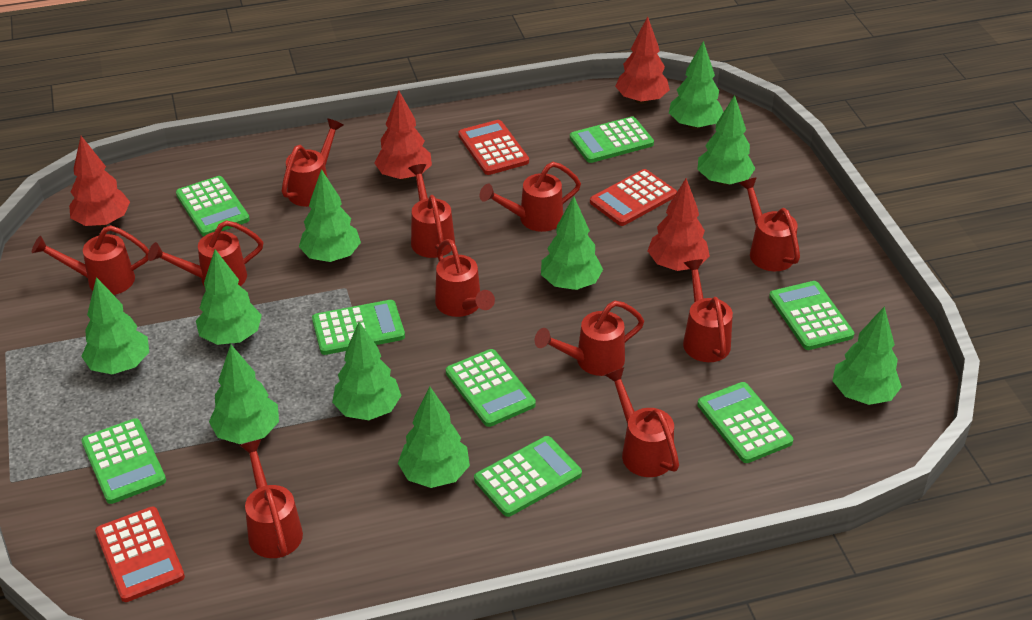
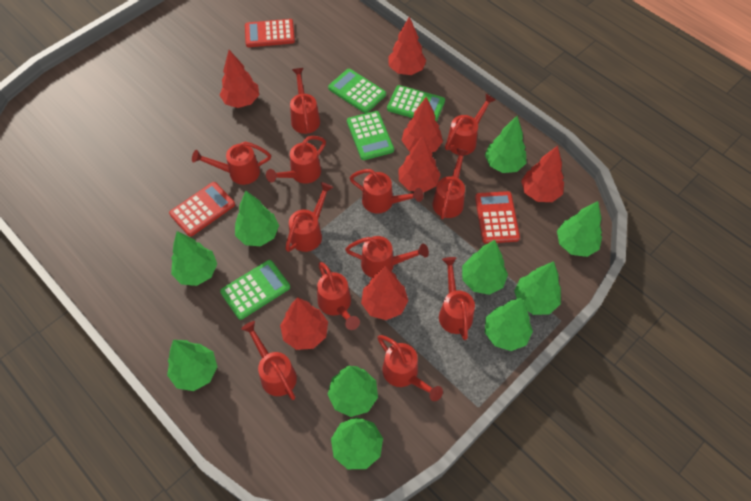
green calculator: [81,418,166,504] [176,176,250,236] [312,300,405,355] [446,349,536,427] [474,436,582,517] [570,117,654,163] [697,382,793,463] [769,281,854,350] = 8 -> [220,260,290,320] [328,69,386,113] [347,111,394,160] [387,85,445,122] = 4
red tree: [69,136,130,227] [374,91,432,180] [615,16,670,104] [648,178,710,271] = 4 -> [220,50,259,108] [280,297,328,350] [361,266,408,320] [388,17,426,75] [398,135,441,193] [402,97,443,152] [521,146,564,202] = 7
red watering can: [32,225,149,295] [148,220,263,286] [239,439,303,558] [282,118,344,207] [408,164,455,258] [435,239,495,317] [480,162,581,232] [535,301,644,376] [605,367,679,477] [683,259,733,362] [739,177,800,271] = 11 -> [192,142,271,185] [241,321,297,400] [266,136,326,184] [285,182,333,252] [290,68,320,134] [317,262,360,330] [345,236,429,278] [349,169,423,214] [377,335,443,401] [432,148,469,219] [439,257,475,340] [445,93,495,155] = 12

